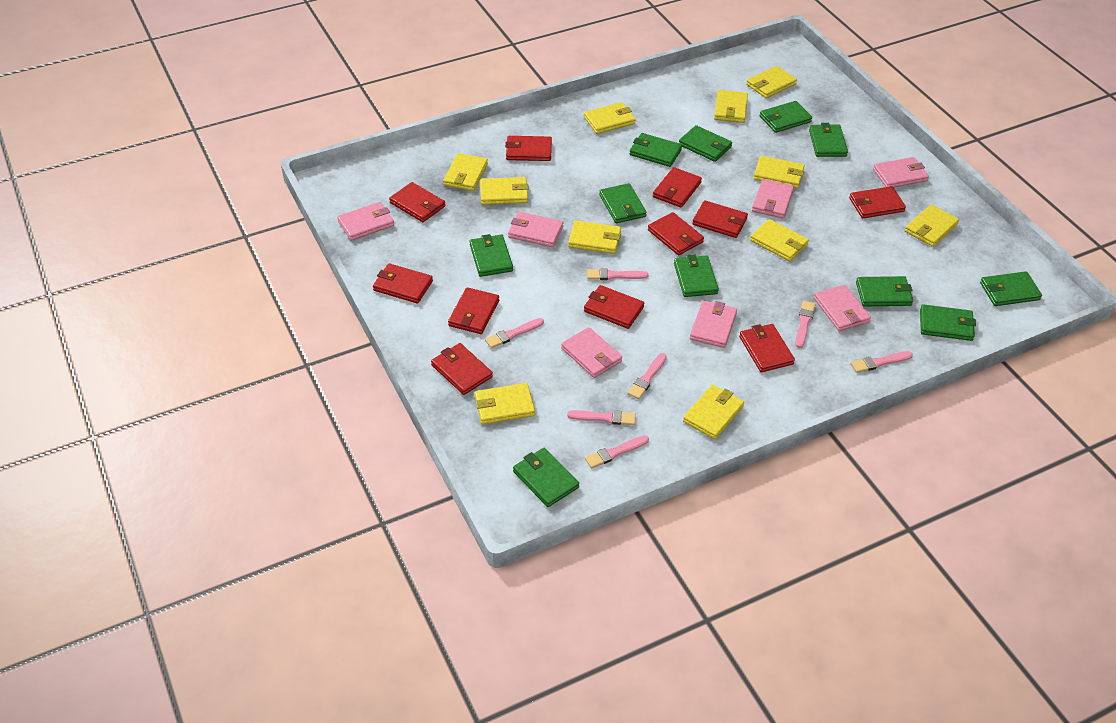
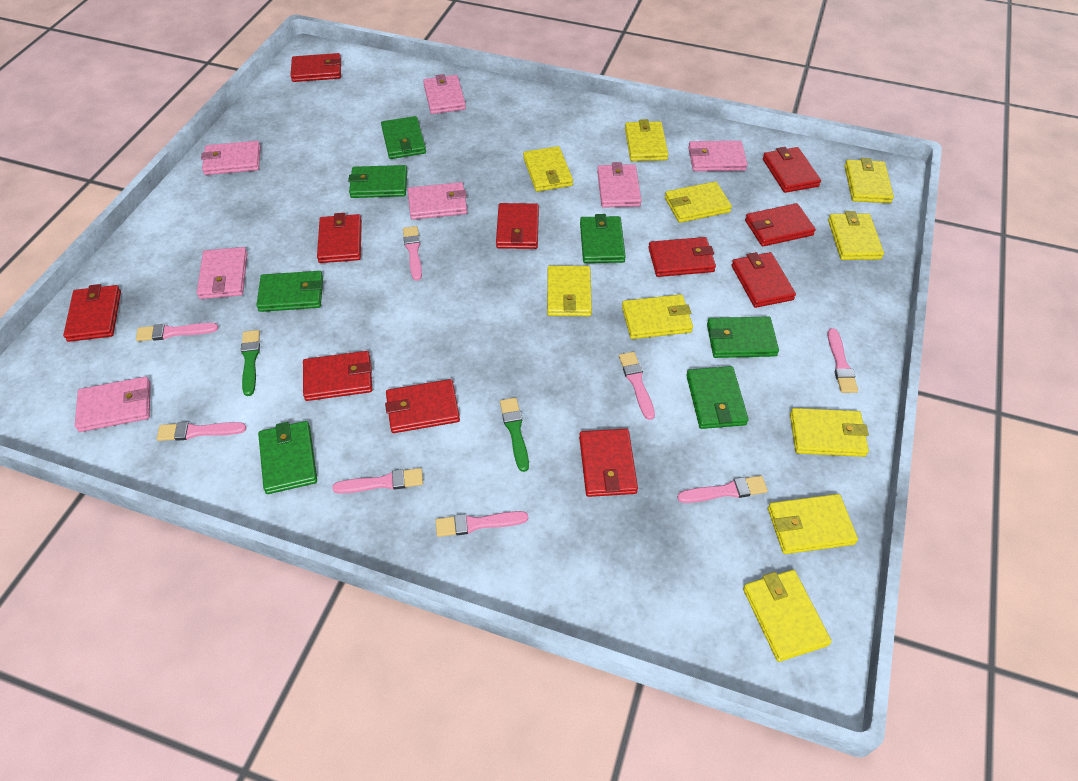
green brush: none = 0 -> [241,330,260,396] [500,398,529,472] = 2
green wallet: [470,234,513,277] [513,448,579,507] [599,183,647,223] [630,133,682,167] [674,254,719,297] [679,125,732,162] [759,101,812,133] [809,123,848,157] [856,276,913,306] [920,304,976,341] [980,271,1042,306] = 11 -> [256,271,323,312] [258,421,317,494] [348,165,407,198] [381,116,426,159] [580,214,626,263] [686,366,749,429] [707,316,779,358] = 7
pink brush: [485,318,544,348] [567,410,636,425] [585,435,649,468] [587,268,649,280] [627,353,667,399] [795,301,816,348] [851,351,913,373] = 7 -> [136,323,218,341] [157,422,246,441] [332,468,423,494] [403,226,422,281] [435,511,528,537] [619,352,655,420] [677,476,768,503] [827,328,858,393] = 8
yellow wallet: [443,153,488,191] [475,383,535,424] [480,177,529,205] [568,221,621,254] [584,102,636,134] [683,385,744,439] [714,90,748,123] [746,66,797,98] [750,219,809,261] [754,156,805,188] [905,205,959,247] = 11 -> [523,146,573,192] [547,266,592,316] [622,294,693,339] [625,119,668,161] [665,181,732,223] [743,570,832,662] [768,494,858,554] [790,408,869,457] [828,211,884,260] [845,158,894,203] = 10

